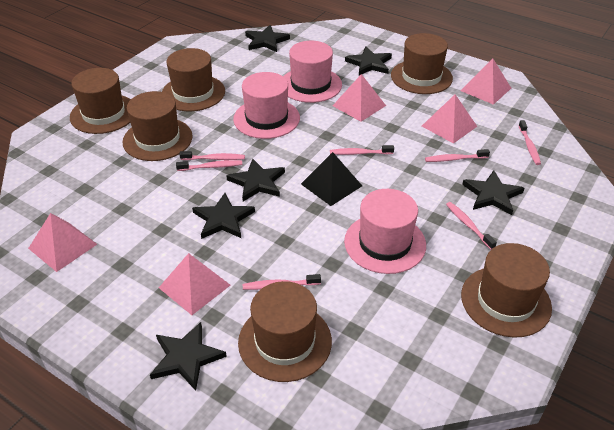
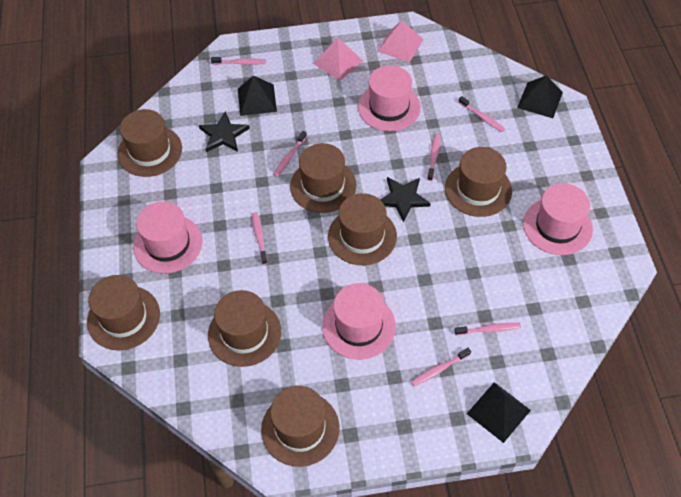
black pyramid: [301,152,362,206] = 1 -> [238,76,277,116] [467,382,531,443] [517,75,563,118] = 3
black star: [150,322,227,391] [192,193,255,239] [226,159,285,201] [245,25,290,52] [345,46,392,76] [462,171,524,215] = 6 -> [199,112,250,152] [381,177,431,222] = 2
brown hat: [70,68,131,134] [122,91,193,161] [162,48,225,111] [238,281,332,382] [391,33,453,94] [461,243,552,338] = 6 -> [87,275,160,351] [118,109,182,177] [208,290,281,367] [261,386,340,467] [290,143,357,213] [328,193,397,265] [445,147,512,217] = 7
pink hat: [233,72,300,139] [283,41,342,103] [344,189,426,274] = 3 -> [133,201,203,274] [322,283,396,360] [358,65,421,131] [523,183,593,255] = 4
pink pyramid: [28,213,97,272] [159,253,230,315] [333,74,386,122] [422,94,477,144] [461,58,511,105] = 5 -> [314,37,363,81] [377,20,423,62] = 2

